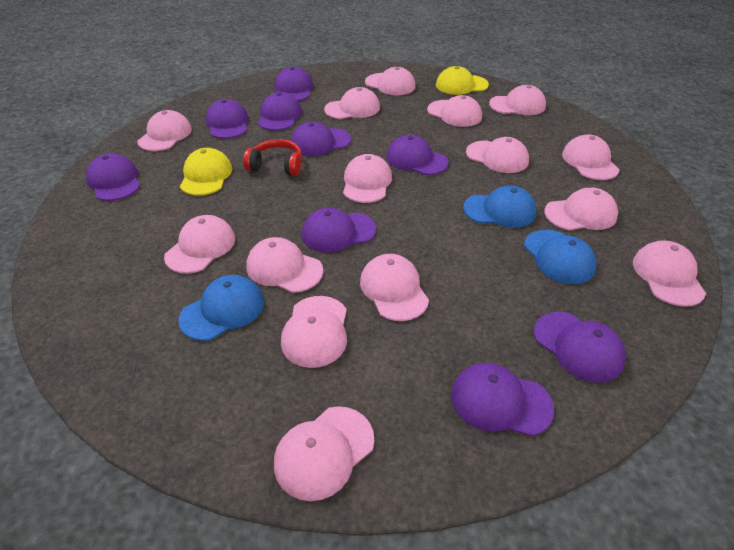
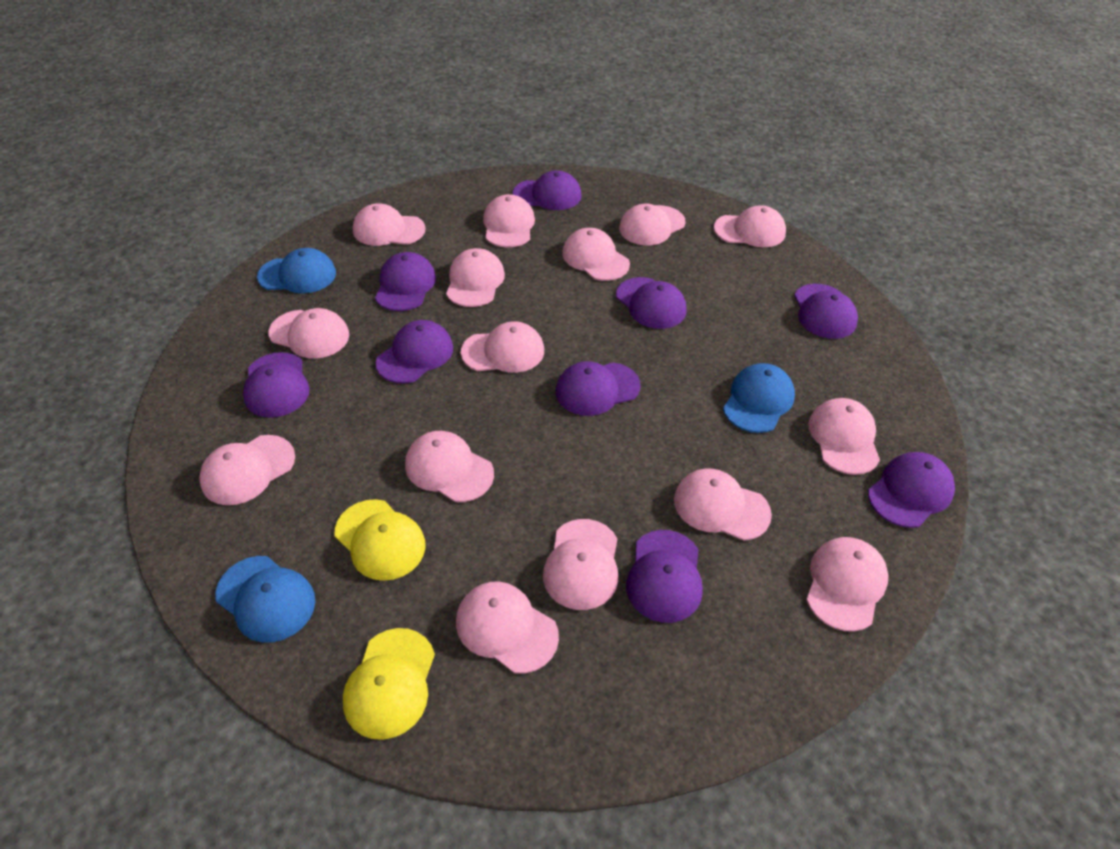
red headphones: [243,139,302,176] = 1 -> none = 0

